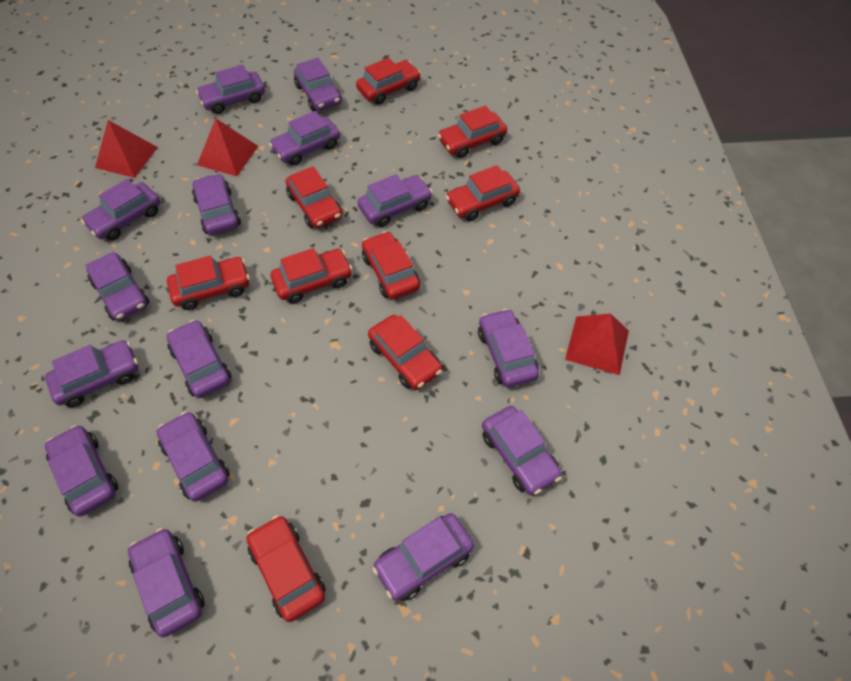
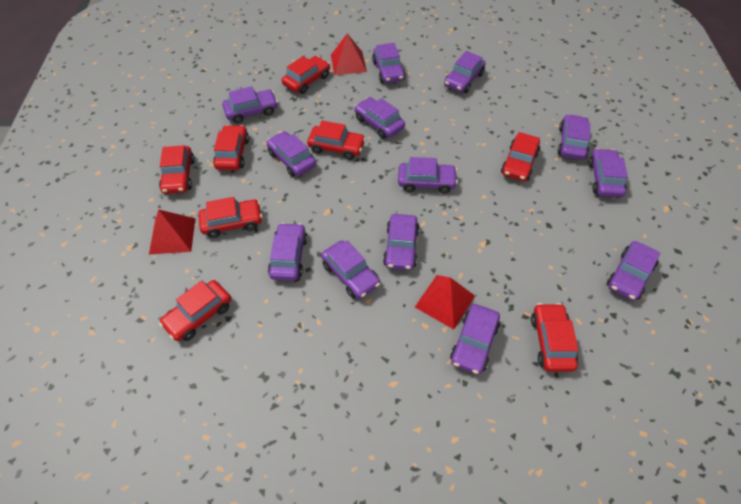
purple car: [45,340,138,407] [45,425,118,517] [81,179,160,241] [85,252,149,321] [128,528,205,637] [157,412,230,502] [167,320,231,398] [192,173,241,235] [196,65,265,114] [269,111,340,166] [294,58,342,111] [357,174,432,227] [372,513,474,601] [478,309,539,387] [482,406,562,495] = 15 -> [222,86,278,124] [266,131,316,177] [268,223,308,281] [321,240,380,299] [354,97,405,139] [372,43,406,83] [383,214,420,270] [398,157,458,194] [444,51,486,93] [450,304,500,374] [557,114,590,160] [588,148,628,198] [607,241,661,301] = 13
red car: [167,256,250,310] [246,515,326,622] [271,248,353,303] [286,166,342,228] [356,58,421,105] [362,231,420,300] [368,315,442,390] [438,106,507,158] [446,165,520,221] = 9 -> [159,145,195,194] [159,280,231,341] [198,197,262,238] [213,125,249,170] [282,56,330,94] [307,121,366,160] [501,132,540,181] [531,303,578,372] = 8

